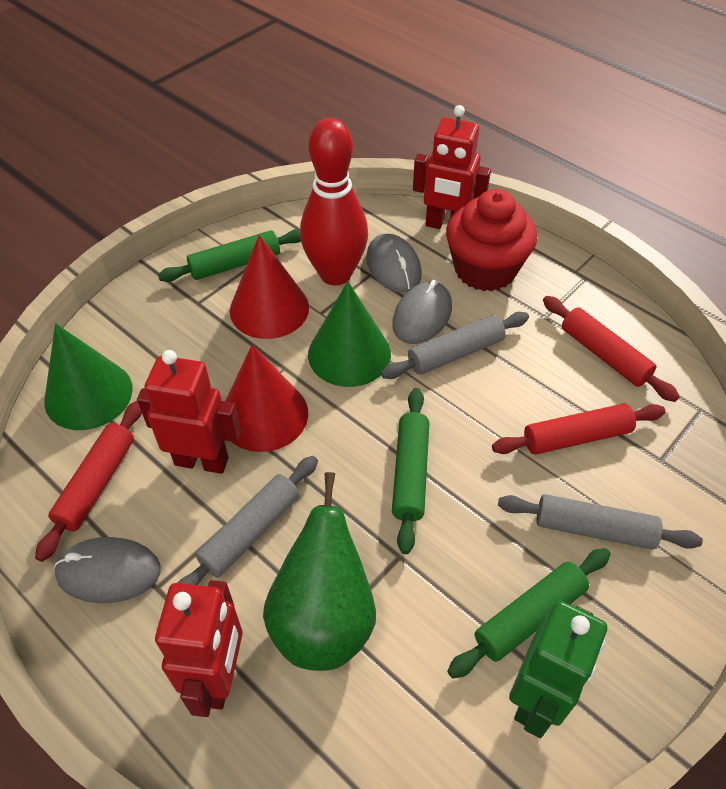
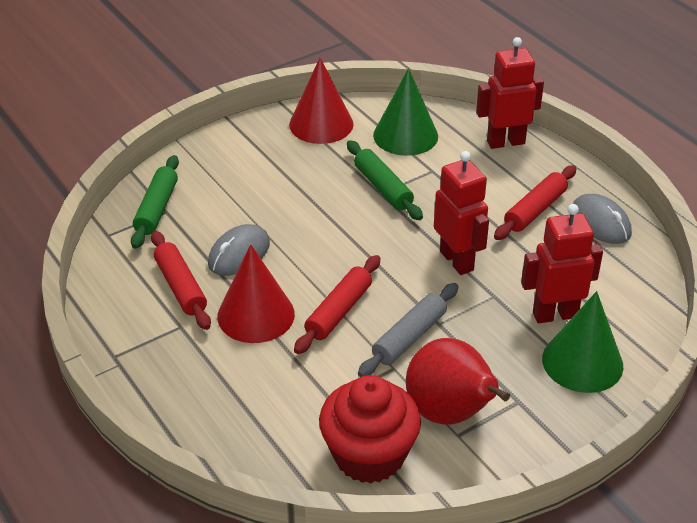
green pear: [263,472,376,671] = 1 -> none = 0
green robot: [509,601,607,738] = 1 -> none = 0
green rolling pin: [158,229,301,282] [392,388,429,554] [447,548,611,678] = 3 -> [131,155,179,249] [347,140,423,220] = 2
grey mouse: [54,537,161,603] [366,233,422,293] [392,280,452,344] = 3 -> [208,224,270,276] [573,194,632,244] = 2
grey rolling pin: [177,456,318,585] [381,312,529,379] [498,494,703,549] = 3 -> [358,283,459,377] = 1
red bowling pin: [300,118,368,285] = 1 -> none = 0
red pear: none = 0 -> [406,338,510,424] = 1

